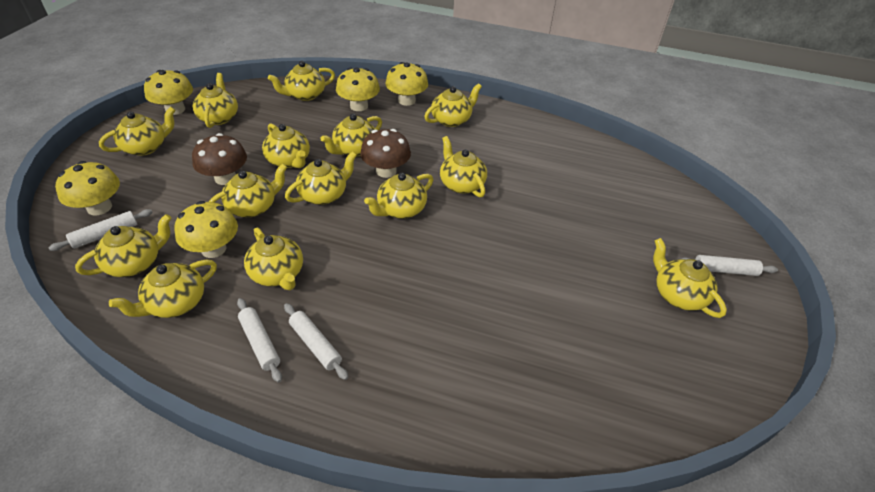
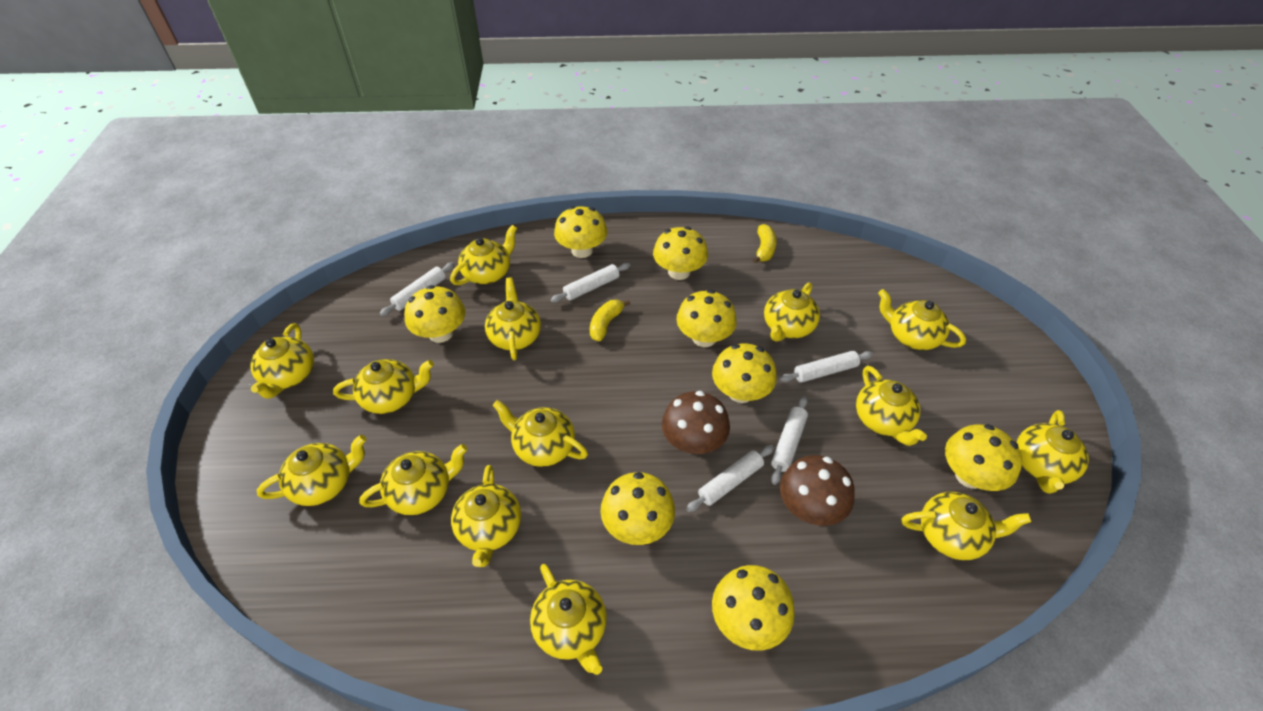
white rolling pin: [49,209,153,251] [237,298,282,383] [284,303,348,380] [682,255,778,276] = 4 -> [380,262,455,316] [551,263,630,303] [686,445,774,512] [771,396,808,485] [780,351,873,383] = 5
yellow banana: none = 0 -> [590,299,630,341] [753,224,777,264] = 2
yellow mushroom: [55,161,120,216] [144,70,193,115] [174,201,238,258] [336,67,380,111] [385,62,428,106] = 5 -> [404,285,465,343] [554,206,607,258] [601,472,675,545] [653,227,708,280] [676,290,737,347] [712,343,777,403] [712,565,795,651] [945,424,1022,491] = 8

